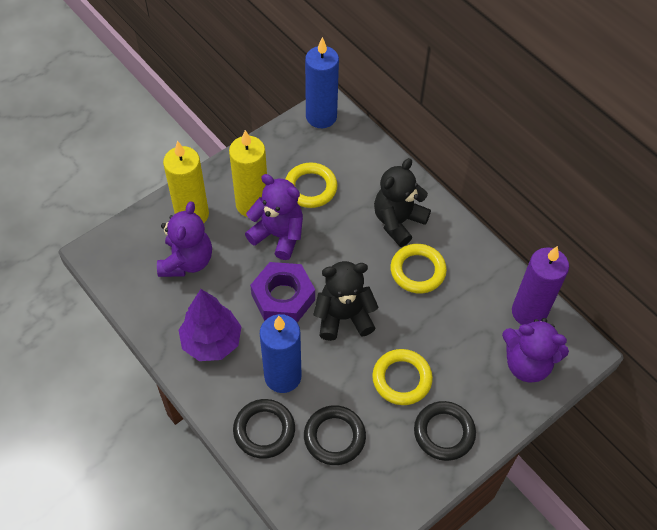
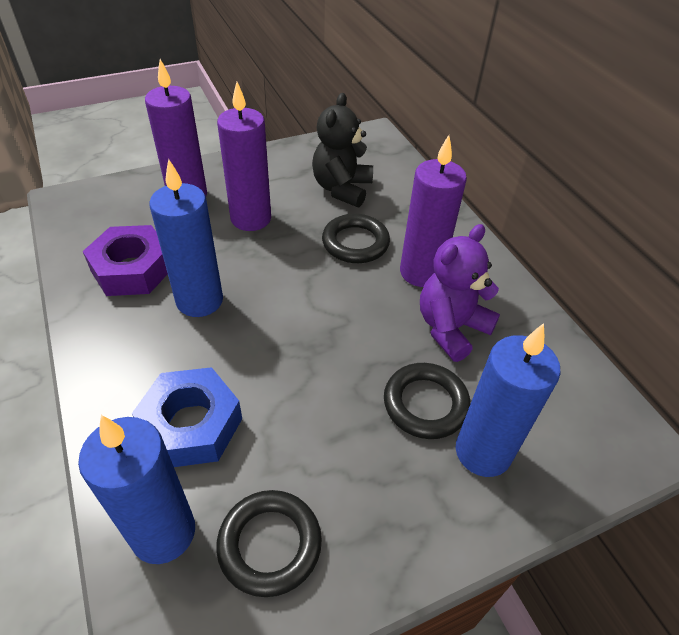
black teddy bear: [313,261,379,341] [374,158,431,247] = 2 -> [312,93,373,207] = 1
blue candle: [260,314,301,393] [305,37,339,128] = 2 -> [78,415,195,564] [149,159,223,317] [456,323,561,477] = 3
blue nut: none = 0 -> [132,367,242,467] = 1
purple candle: [512,246,569,325] = 1 -> [145,59,207,196] [217,82,271,231] [400,135,467,287] = 3
purple teddy bear: [157,201,212,277] [245,174,303,260] [502,318,569,383] = 3 -> [420,224,500,362] = 1
purple tree: [179,289,242,361] = 1 -> none = 0
yellow candle: [163,141,209,223] [229,130,267,217] = 2 -> none = 0
yellow ring: [286,162,338,208] [372,349,433,405] [390,244,447,293] = 3 -> none = 0

